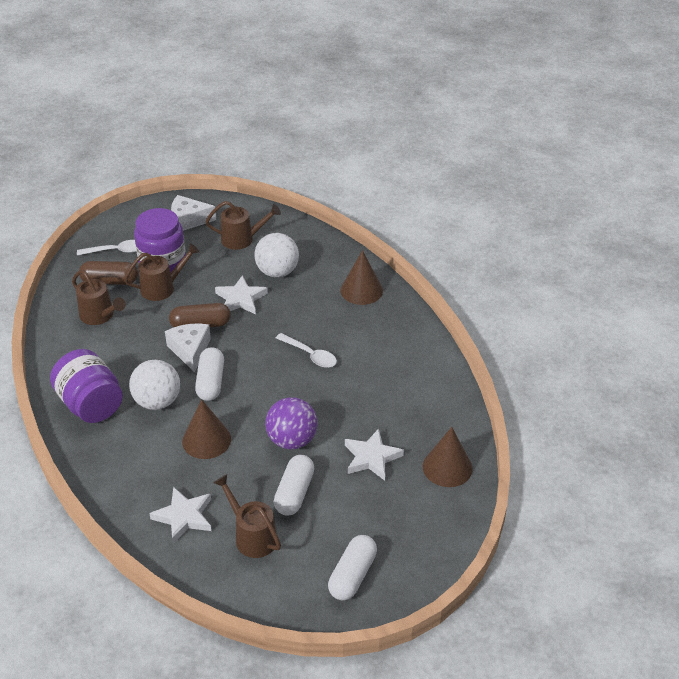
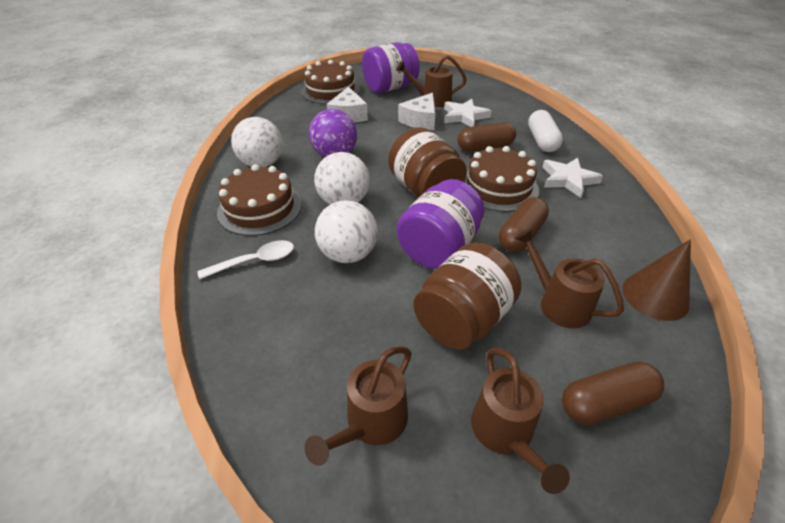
brown cake: none = 0 -> [217,164,302,236] [301,60,360,104] [465,146,539,212] = 3
brown capsule: [79,261,138,285] [169,303,231,327] = 2 -> [458,122,516,152] [499,197,549,252] [562,361,664,425] = 3
brown cone: [182,399,231,459] [340,250,383,305] [423,427,473,487] = 3 -> [622,239,691,321] = 1
brown jar: none = 0 -> [388,127,467,198] [413,242,521,350] = 2
white ball: [129,360,180,410] [254,233,299,277] = 2 -> [231,117,283,167] [314,152,370,204] [315,200,378,263] = 3
white capsule: [195,347,224,401] [274,455,314,516] [328,535,377,600] = 3 -> [528,110,563,152] = 1
white spoon: [77,240,136,256] [276,333,337,368] = 2 -> [198,240,294,280] = 1
white star: [149,487,211,544] [215,275,268,314] [345,429,404,481] = 3 -> [444,99,491,127] [542,158,603,198] = 2

